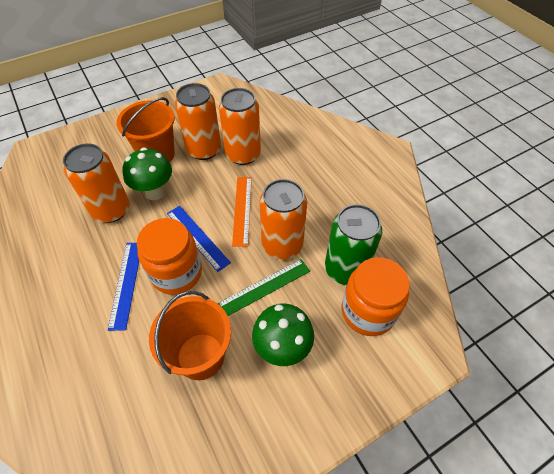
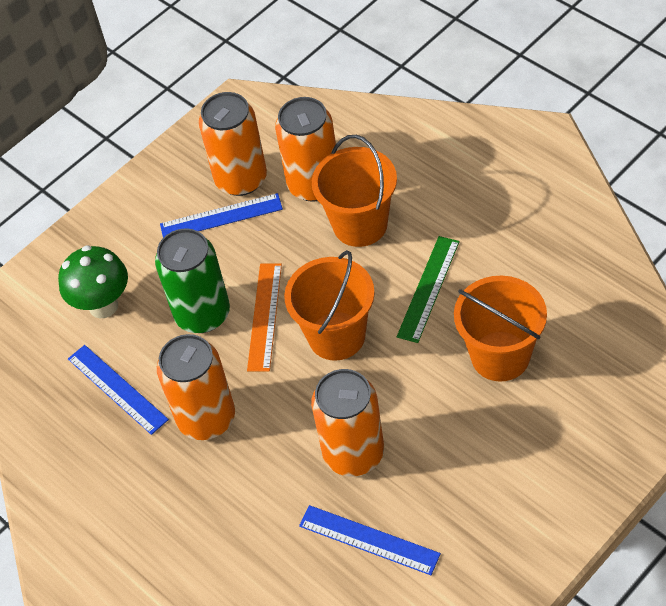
blue ruler: [108,243,139,331] [167,206,231,272] = 2 -> [68,345,169,435] [160,193,283,238] [299,505,441,575] = 3
green mushroom: [123,147,172,200] [252,304,314,366] = 2 -> [58,245,128,318] = 1
orange bucket: [116,97,175,163] [149,291,231,380] = 2 -> [284,250,375,361] [312,135,397,247] [454,276,547,382] = 3
orange jar: [137,218,202,295] [341,257,410,336] = 2 -> none = 0

